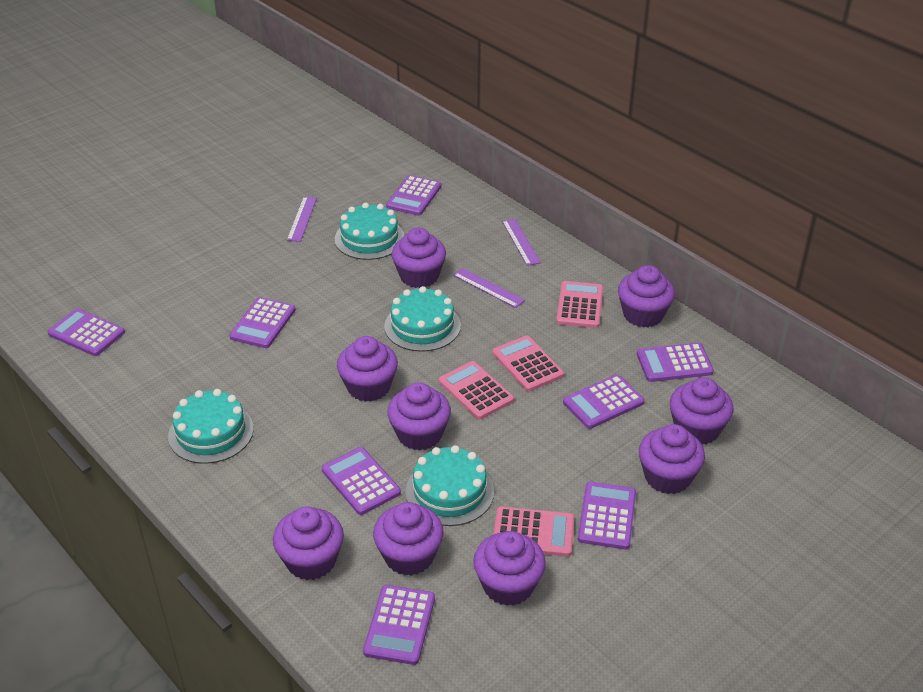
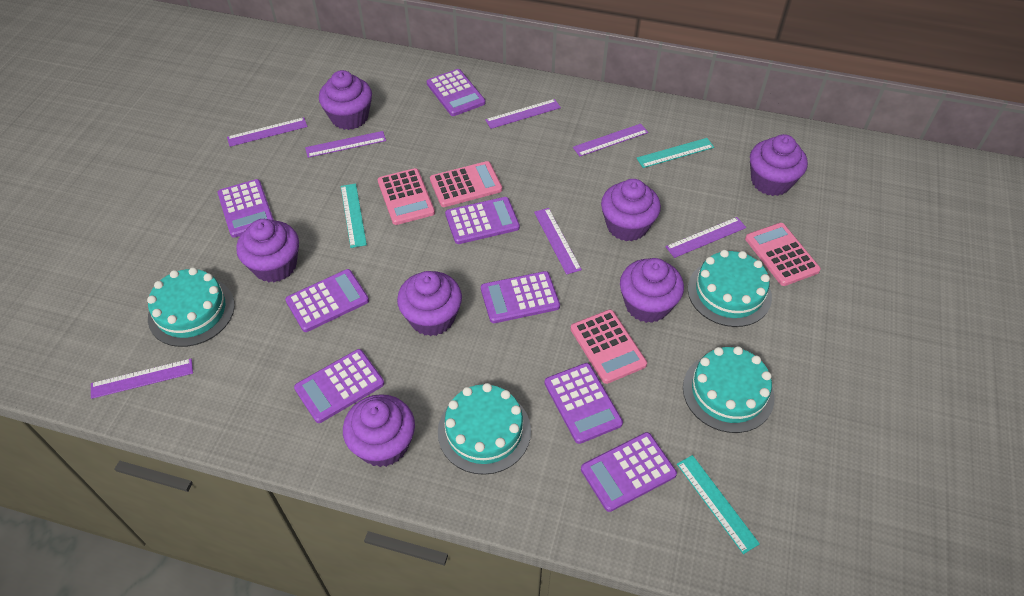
purple cupcake: [273,506,344,580] [337,336,398,402] [373,502,444,576] [387,382,451,450] [392,228,446,288] [473,531,546,606] [618,265,675,328] [639,424,705,494] [670,377,733,445] = 9 -> [236,219,299,282] [319,70,372,130] [343,394,415,467] [397,271,462,336] [601,179,661,241] [620,258,684,323] [750,134,808,196] = 7
purple ruler: [287,197,317,242] [453,268,525,308] [502,219,541,266] = 3 -> [91,359,193,399] [227,117,308,147] [305,131,386,158] [485,99,561,129] [534,208,582,275] [573,124,648,157] [665,217,746,258] = 7
turquoise ruler: none = 0 -> [341,183,367,248] [636,138,714,168] [677,455,760,554] = 3

